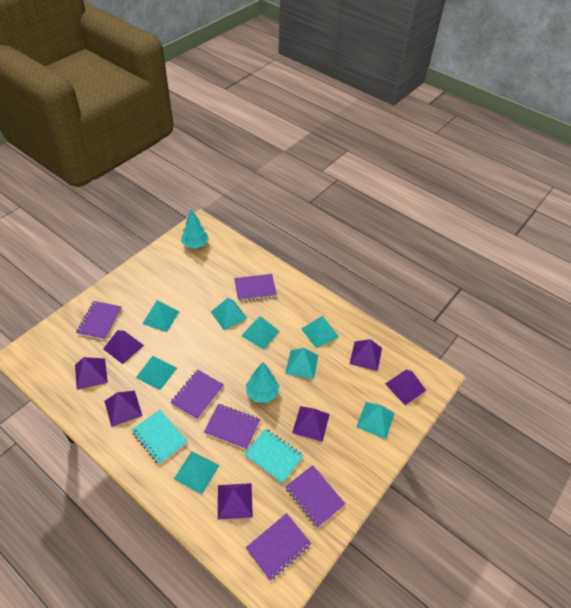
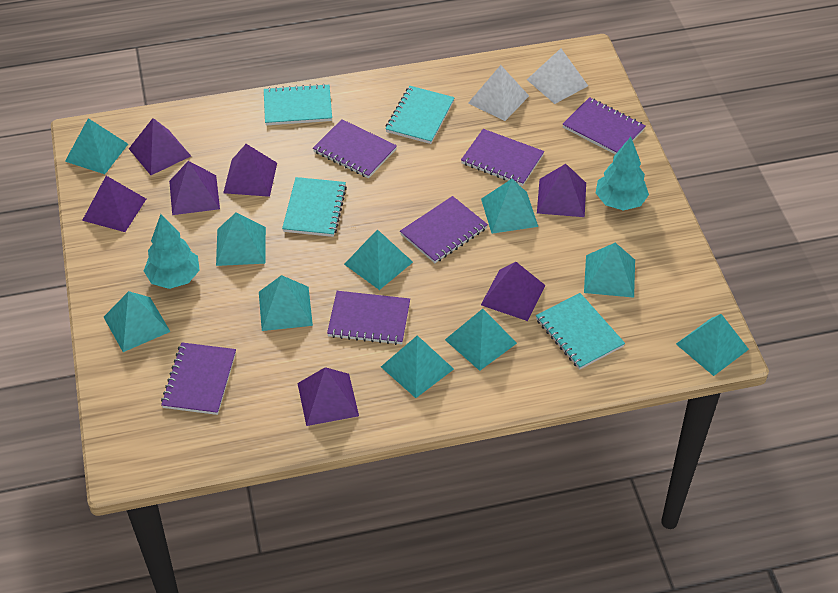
turquoise notebook: [132,410,188,465] [244,428,304,484] = 2 -> [264,84,332,125] [282,177,347,237] [385,86,455,144] [536,293,625,370] = 4
turquoise pyramid: [136,356,177,390] [142,300,180,332] [174,451,220,494] [211,298,248,330] [241,316,280,350] [285,348,318,379] [302,316,339,348] [356,402,395,439] = 8 -> [65,118,128,174] [104,291,171,352] [216,212,266,266] [259,275,313,331] [344,229,413,290] [381,335,454,398] [445,309,517,371] [481,179,538,234] [584,243,635,298] [676,314,749,376] = 10
white pyramid: none = 0 -> [468,65,529,121] [527,48,588,104] = 2

